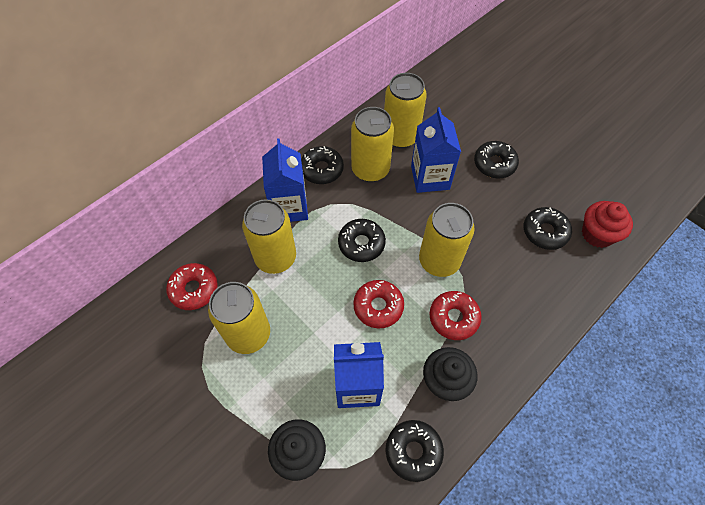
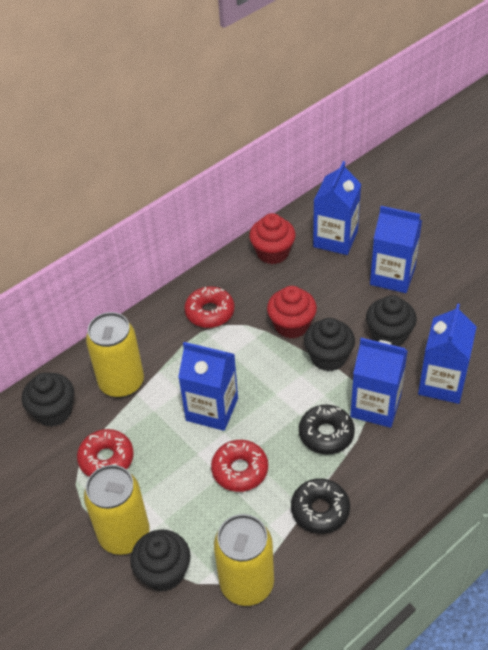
black cupcake: [268,419,326,481] [423,347,478,401] = 2 -> [22,373,74,427] [130,530,191,592] [304,318,355,371] [366,295,417,346] = 4
black donut: [301,146,344,184] [338,219,386,262] [385,420,444,482] [474,141,519,178] [524,207,572,250] = 5 -> [291,478,350,534] [299,405,355,455] = 2
blue carton: [262,138,308,222] [334,342,384,408] [411,107,461,193] = 3 -> [178,342,238,431] [313,161,361,255] [350,338,408,428] [370,206,422,293] [418,303,477,404] = 5
red cupcake: [582,201,633,248] = 1 -> [249,213,296,264] [267,286,317,338] = 2
yellow can: [208,282,270,354] [242,199,296,274] [351,107,394,182] [384,73,427,148] [419,203,475,277] = 5 -> [84,465,149,555] [86,312,144,398] [214,514,274,606] = 3

